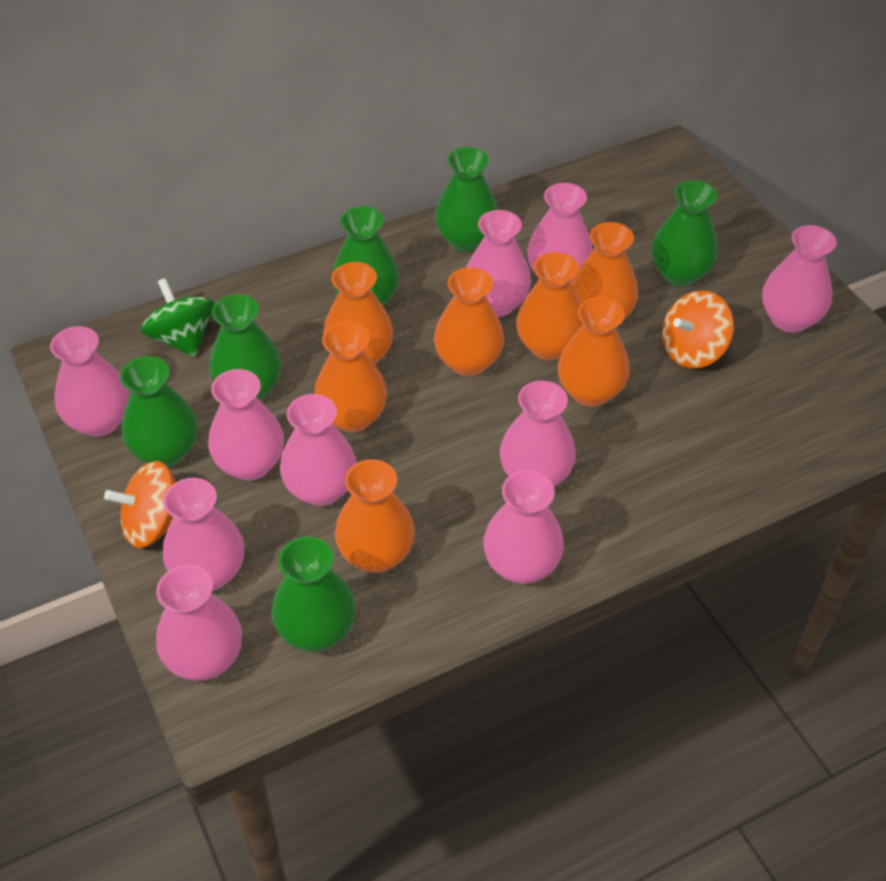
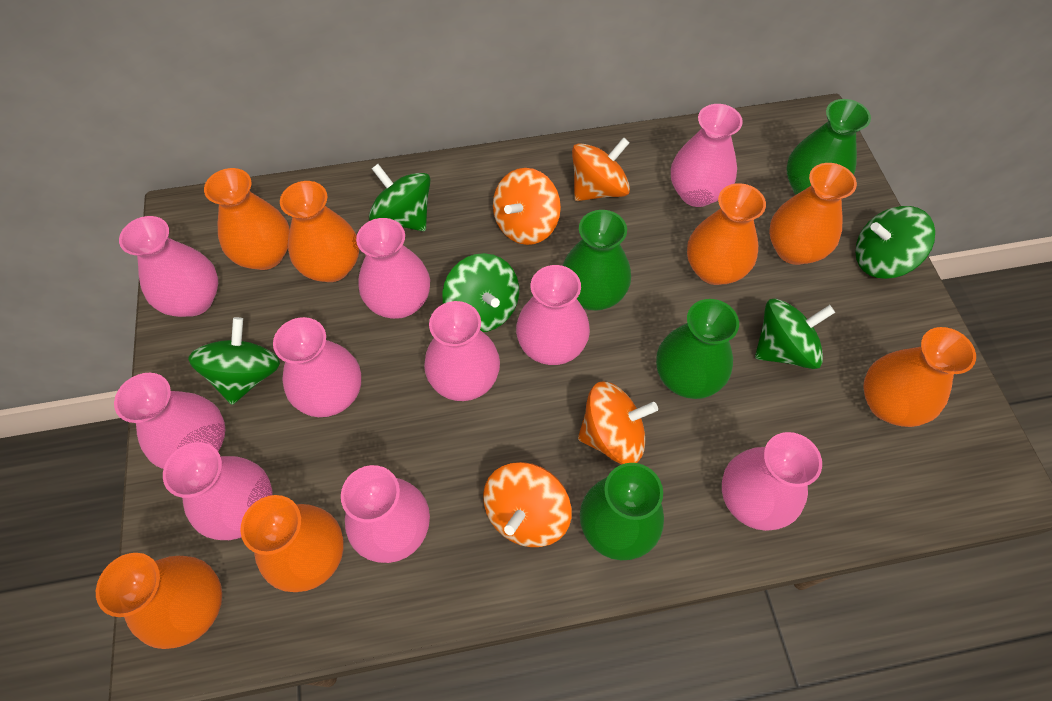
green spinning top: [141,278,214,357] = 1 -> [188,317,280,405] [369,164,431,231] [442,253,519,332] [755,298,835,369] [855,206,935,279] = 5
green vase: [120,356,198,467] [209,294,281,401] [272,536,356,652] [332,206,399,306] [435,147,498,252] [652,180,718,286] = 6 -> [562,210,631,311] [580,463,664,560] [656,299,739,399] [786,99,871,195] = 4
orange spinning top: [104,461,175,548] [663,290,734,369] = 2 -> [483,462,571,547] [493,168,561,245] [572,137,630,201] [578,382,658,464] = 4

